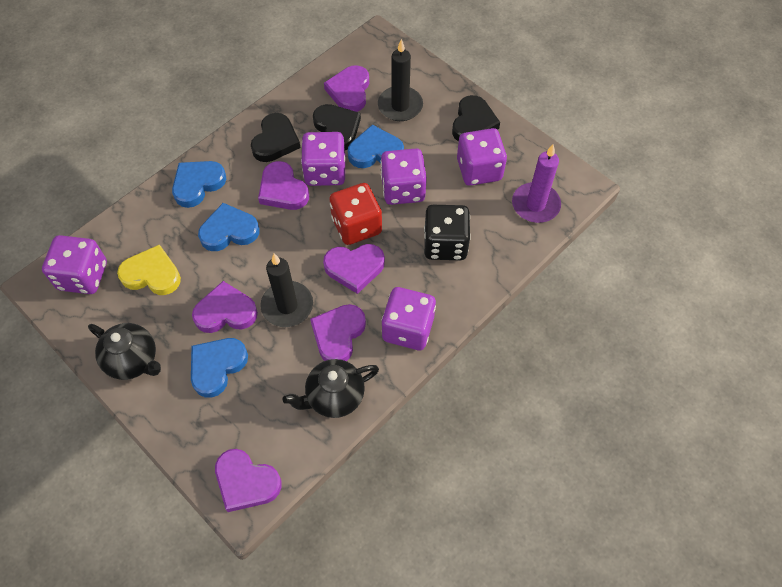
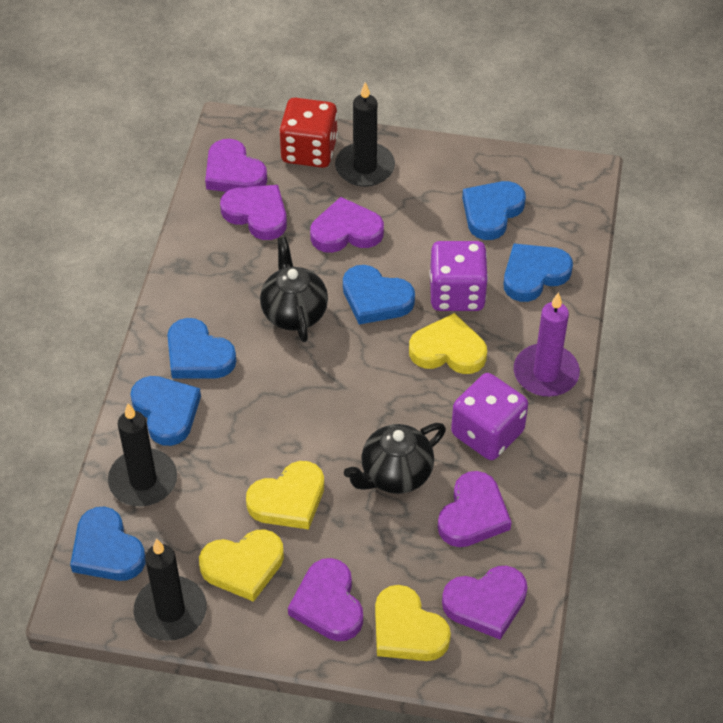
black candle: [260,254,313,327] [378,39,423,121] = 2 -> [108,403,177,507] [134,539,207,641] [335,82,395,187] = 3
black dice: [424,205,471,260] = 1 -> none = 0
black heart: [251,113,301,162] [313,104,361,150] [452,95,500,142] = 3 -> none = 0
blue heart: [172,161,226,208] [191,338,248,398] [198,203,259,251] [348,125,404,168] = 4 -> [70,507,146,581] [130,376,201,446] [167,318,237,378] [343,265,415,325] [462,181,526,240] [503,244,573,302] = 6
purple dice: [42,235,107,294] [301,132,345,186] [381,149,427,205] [382,287,436,350] [457,128,507,186] = 5 -> [429,241,488,311] [451,373,528,460] = 2
yellow heart: [117,244,181,295] = 1 -> [199,529,284,602] [246,461,324,530] [375,585,451,661] [409,313,487,374] = 4

